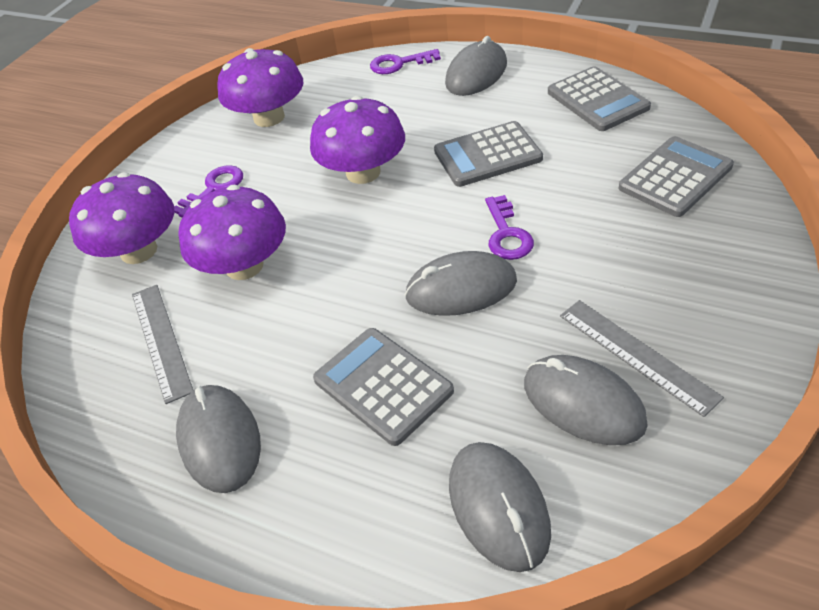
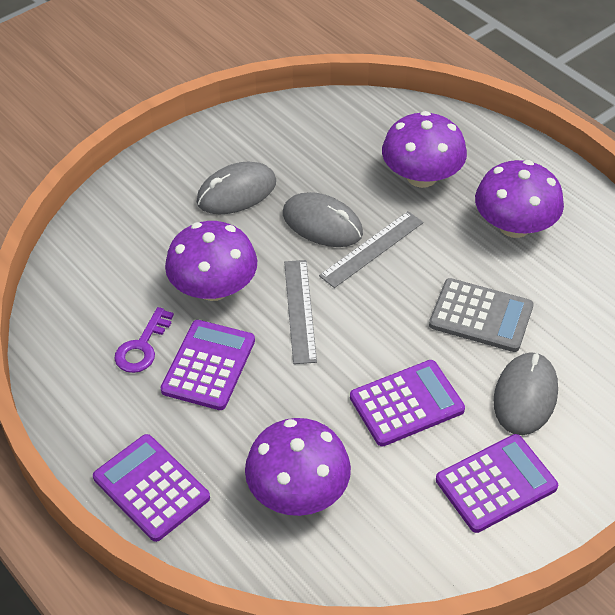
grey calculator: [313,328,454,446] [434,121,543,187] [548,66,651,131] [619,136,734,217] = 4 -> [429,278,534,352] = 1
grey mouse: [176,385,261,493] [405,251,517,316] [445,36,507,96] [449,442,551,572] [524,355,648,445] = 5 -> [197,162,276,214] [283,192,363,247] [494,352,558,435] = 3
purple calculator: none = 0 -> [93,434,210,542] [161,320,255,410] [350,360,465,446] [436,434,558,533] = 4
purple key: [174,165,243,218] [370,49,441,74] [485,195,534,260] = 3 -> [114,307,174,373] = 1

